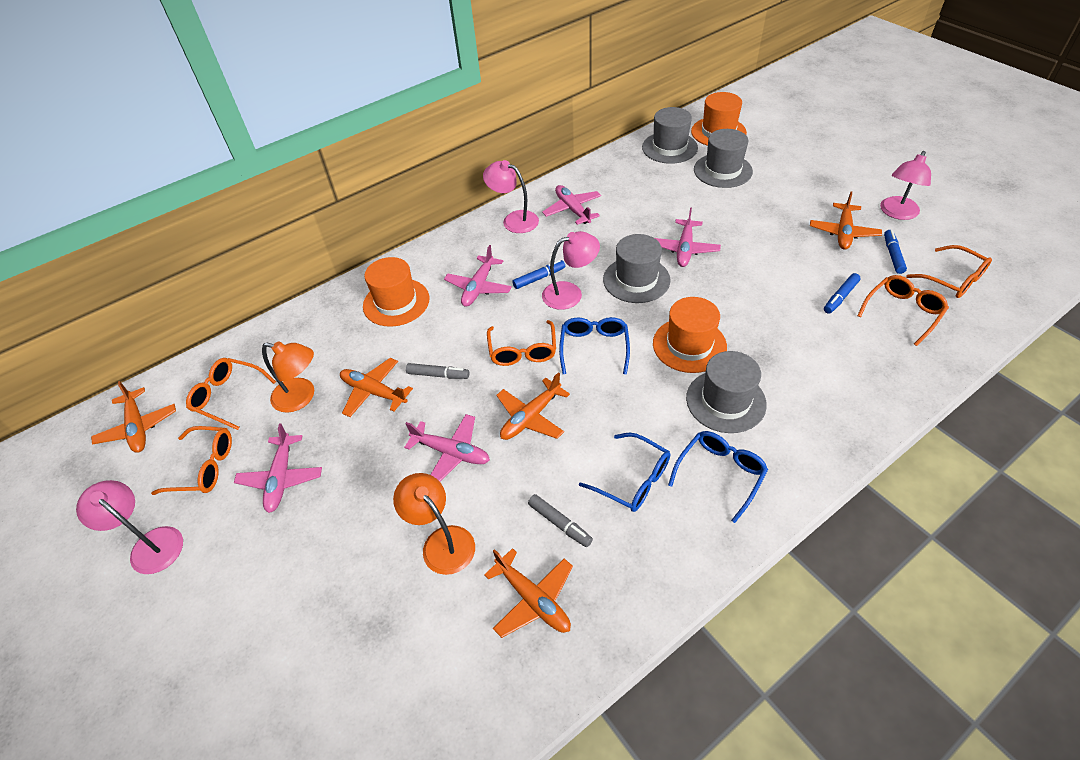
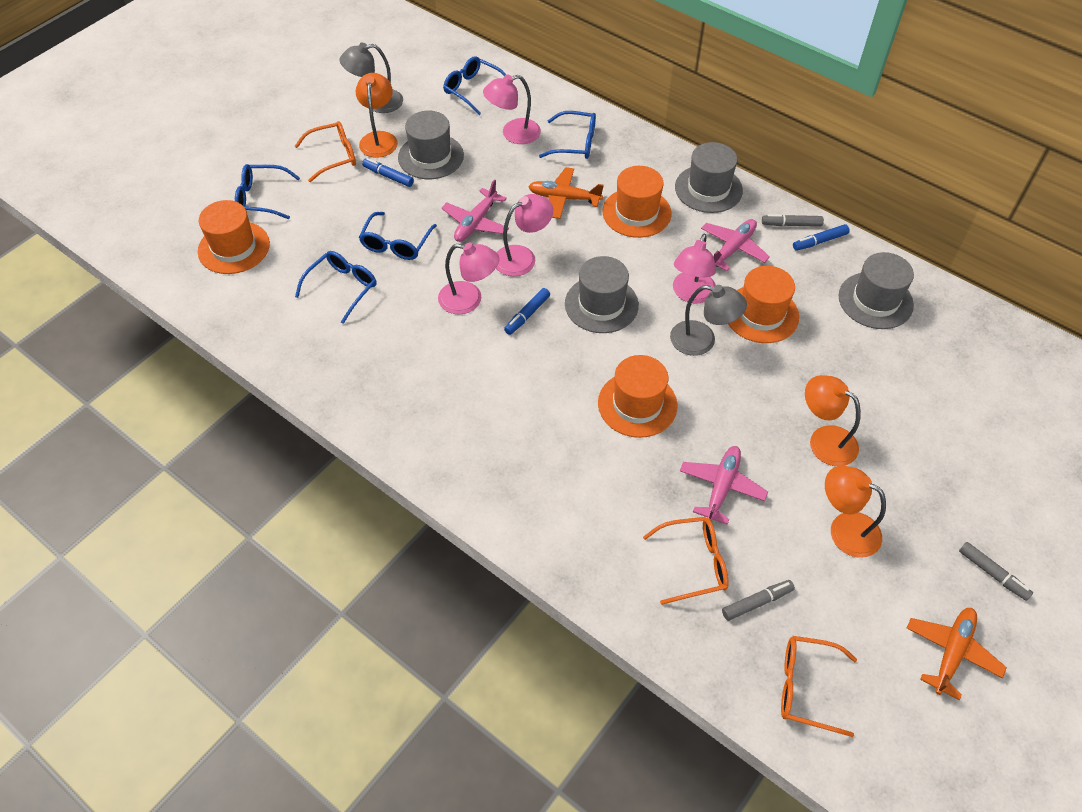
blue glasses: [559,317,630,375] [579,433,670,512] [668,431,768,523] = 3 -> [235,164,300,219] [295,251,377,324] [359,212,437,260] [443,56,506,115] [539,111,596,159] = 5
grey lamp: none = 0 -> [340,43,403,113] [670,285,747,356] = 2
grey marker: [406,363,469,379] [528,494,593,547] = 2 -> [722,580,795,621] [762,214,824,227] [959,542,1033,601] = 3
orange glasses: [151,426,232,495] [186,358,276,430] [487,320,556,366] [857,275,949,346] [906,245,992,298] = 5 -> [295,121,356,182] [643,517,729,605] [781,636,857,737] = 3
orange hat: [363,257,429,327] [653,297,727,373] [691,92,747,146] = 3 -> [198,200,270,274] [598,355,677,438] [603,166,671,238] [728,266,799,343] = 4
orange lamp: [262,341,314,413] [393,473,475,575] = 2 -> [356,73,398,158] [805,375,861,466] [825,466,886,558] = 3
orange plane: [91,381,176,453] [340,358,413,417] [484,548,573,638] [496,372,570,440] [810,191,882,249] = 5 -> [528,167,604,219] [907,608,1007,700] = 2
pink plane: [234,423,322,513] [404,414,490,482] [444,245,512,307] [542,185,601,225] [655,207,721,267] = 5 -> [442,179,509,242] [680,446,768,525] [701,219,770,271] = 3

